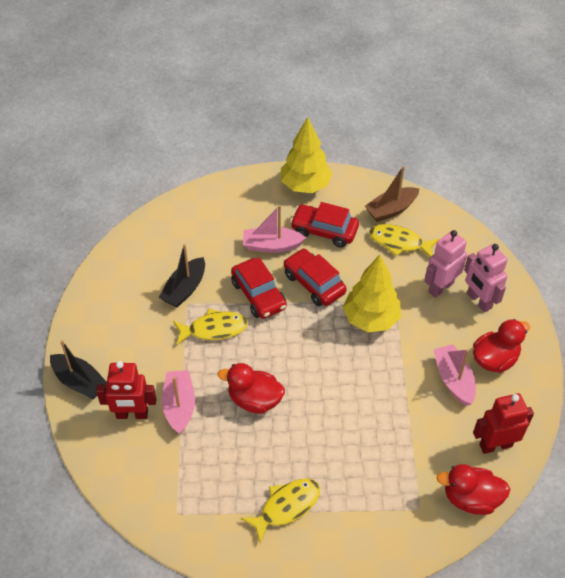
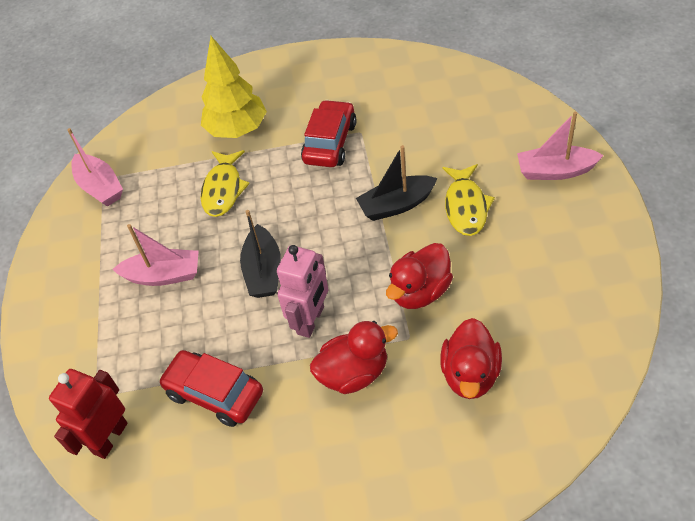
brown boat: [365,166,419,222] = 1 -> none = 0
pink robot: [424,230,467,298] [464,244,508,312] = 2 -> [277,245,328,338] = 1
red car: [231,257,287,319] [284,248,347,306] [290,202,359,248] = 3 -> [158,350,263,427] [301,100,357,167] = 2
red robot: [96,361,156,419] [473,393,534,454] = 2 -> [49,369,128,459] = 1
yellow fish: [173,308,248,345] [241,479,320,544] [369,224,439,257] = 3 -> [201,150,250,217] [442,164,495,236] = 2
yellow tree: [281,117,332,193] [343,255,401,332] = 2 -> [201,36,267,138] = 1

